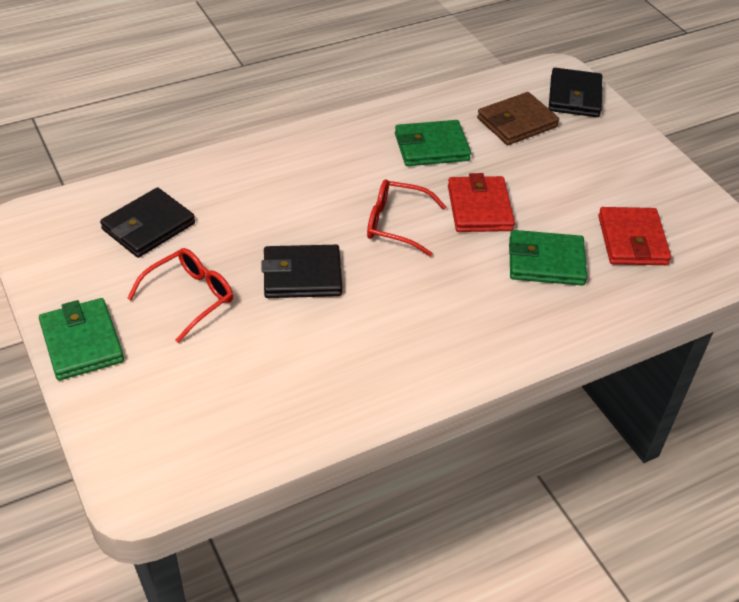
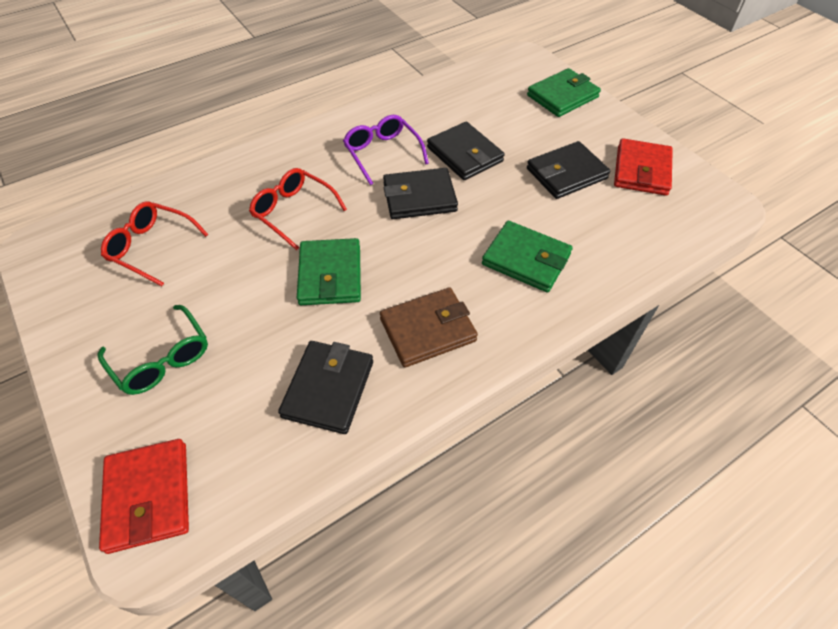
black wallet: [100,187,195,258] [262,245,342,298] [549,68,602,117] = 3 -> [278,341,373,434] [383,168,458,219] [427,122,505,180] [527,141,610,199] = 4
green glasses: none = 0 -> [98,305,208,395] = 1
purple glasses: none = 0 -> [343,115,429,185] = 1

